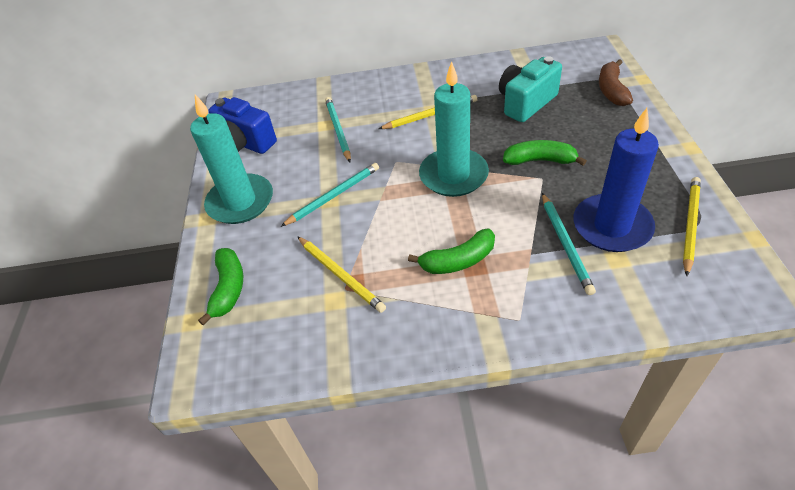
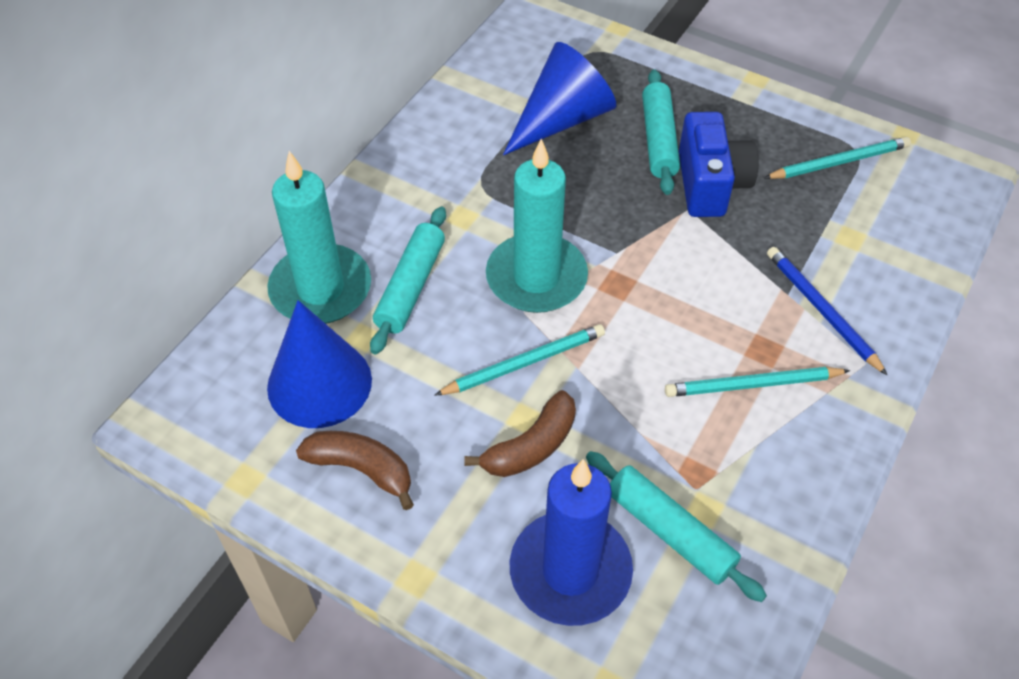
blue cone: none = 0 -> [267,300,372,428] [503,42,616,155] = 2
blue pencil: none = 0 -> [767,247,887,375] = 1
brown banana: [599,59,633,106] = 1 -> [296,431,414,510] [464,390,576,477] = 2
green banana: [198,248,243,325] [408,229,495,274] [503,140,587,166] = 3 -> none = 0
turquoise camera: [499,56,562,122] = 1 -> none = 0
turquoise rolling pin: none = 0 -> [370,207,446,355] [586,451,767,602] [642,69,680,195] = 3
yellow pencil: [297,236,386,313] [379,95,478,129] [683,177,701,276] = 3 -> none = 0

